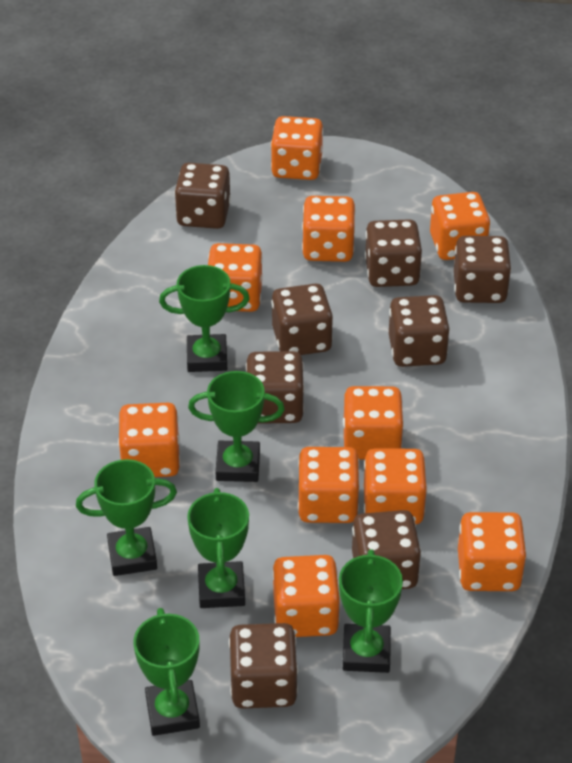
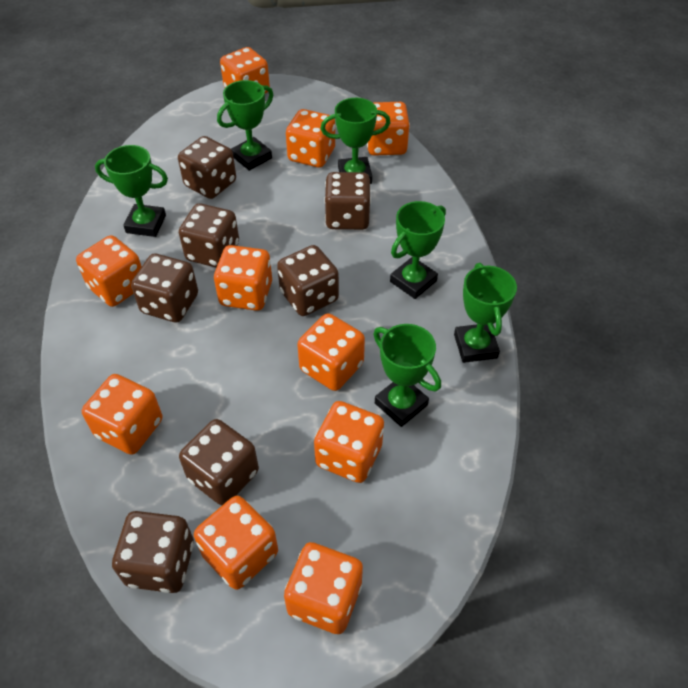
brown dice: [175,163,231,229] [229,623,298,709] [246,351,304,424] [271,284,333,355] [352,510,421,589] [365,219,422,287] [389,295,450,367] [454,236,511,303] = 8 -> [112,511,194,593] [131,254,198,322] [178,136,236,199] [179,203,239,268] [179,419,259,505] [277,245,339,316] [324,172,371,230] = 7

